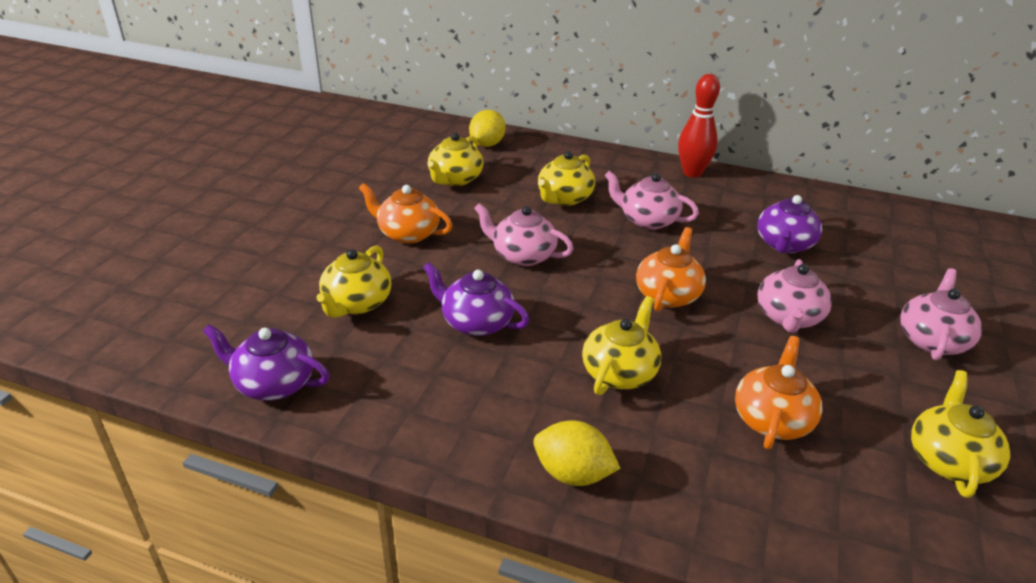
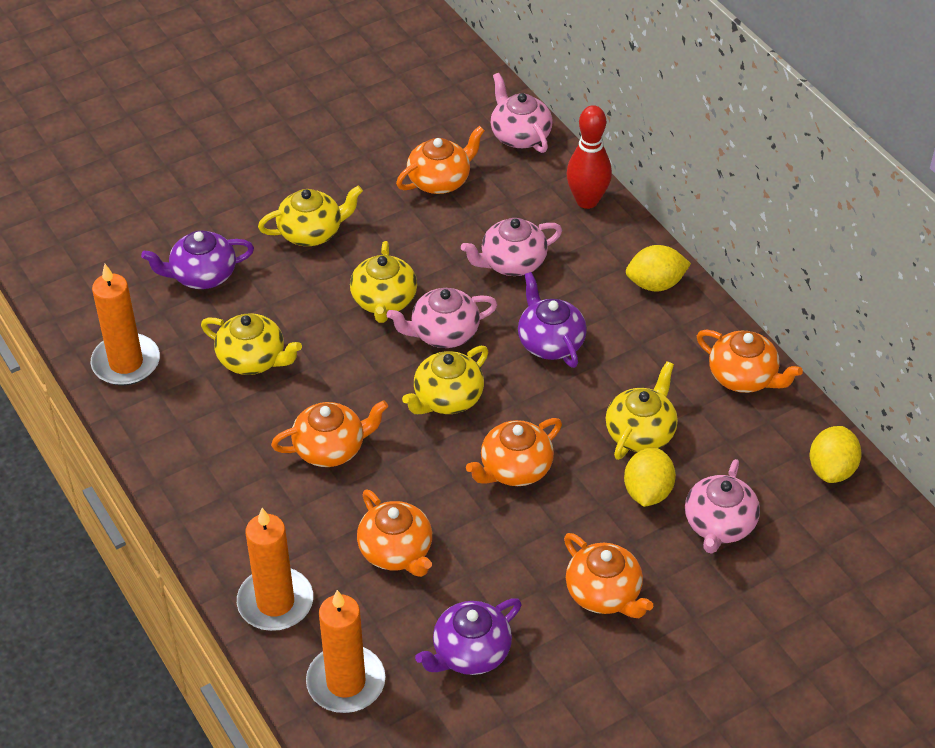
orange candle: none = 0 -> [91,264,160,386] [237,508,313,631] [306,590,385,713] = 3
orange teapot: [359,183,453,244] [636,227,706,312] [735,336,822,450] = 3 -> [271,400,388,467] [357,489,432,577] [396,126,485,194] [466,418,562,486] [564,533,653,618] [697,330,803,393] = 6
yellow lemon: [469,110,506,147] [533,420,621,486] = 2 -> [624,447,676,507] [626,245,691,292] [810,426,862,483] = 3

